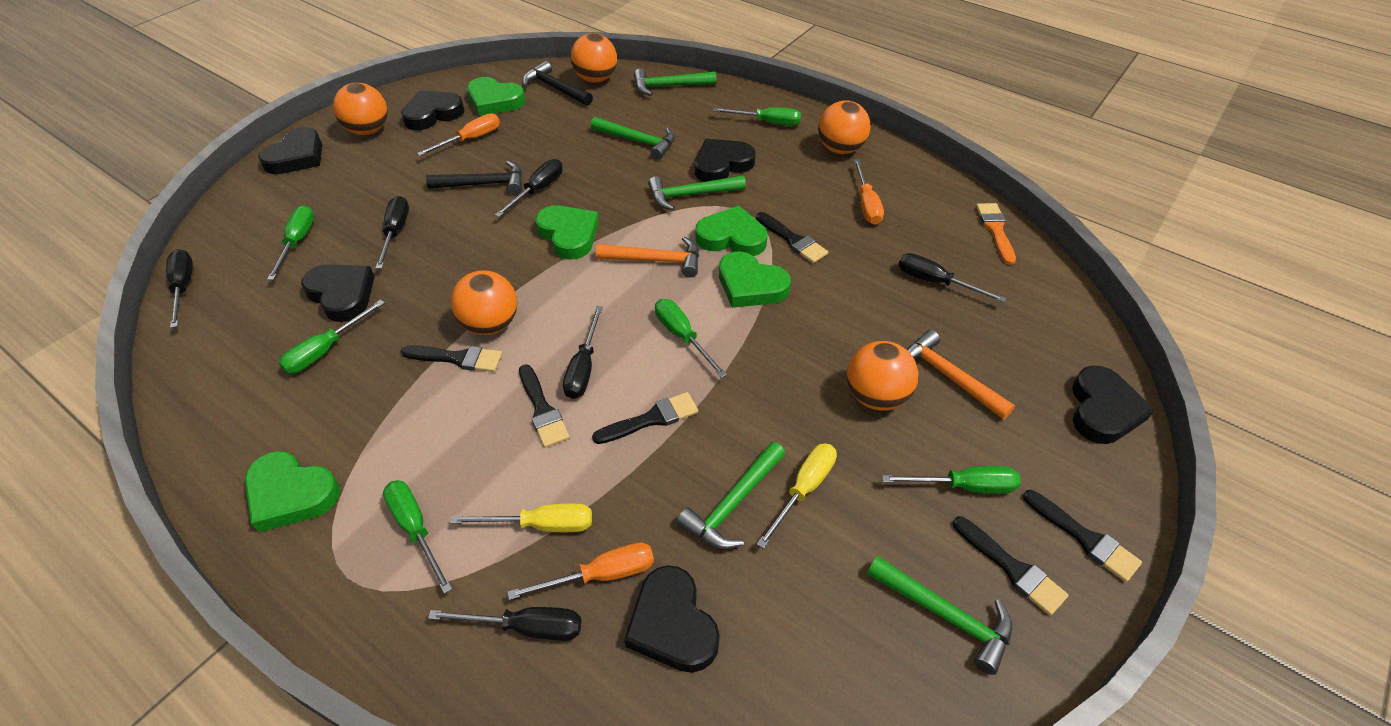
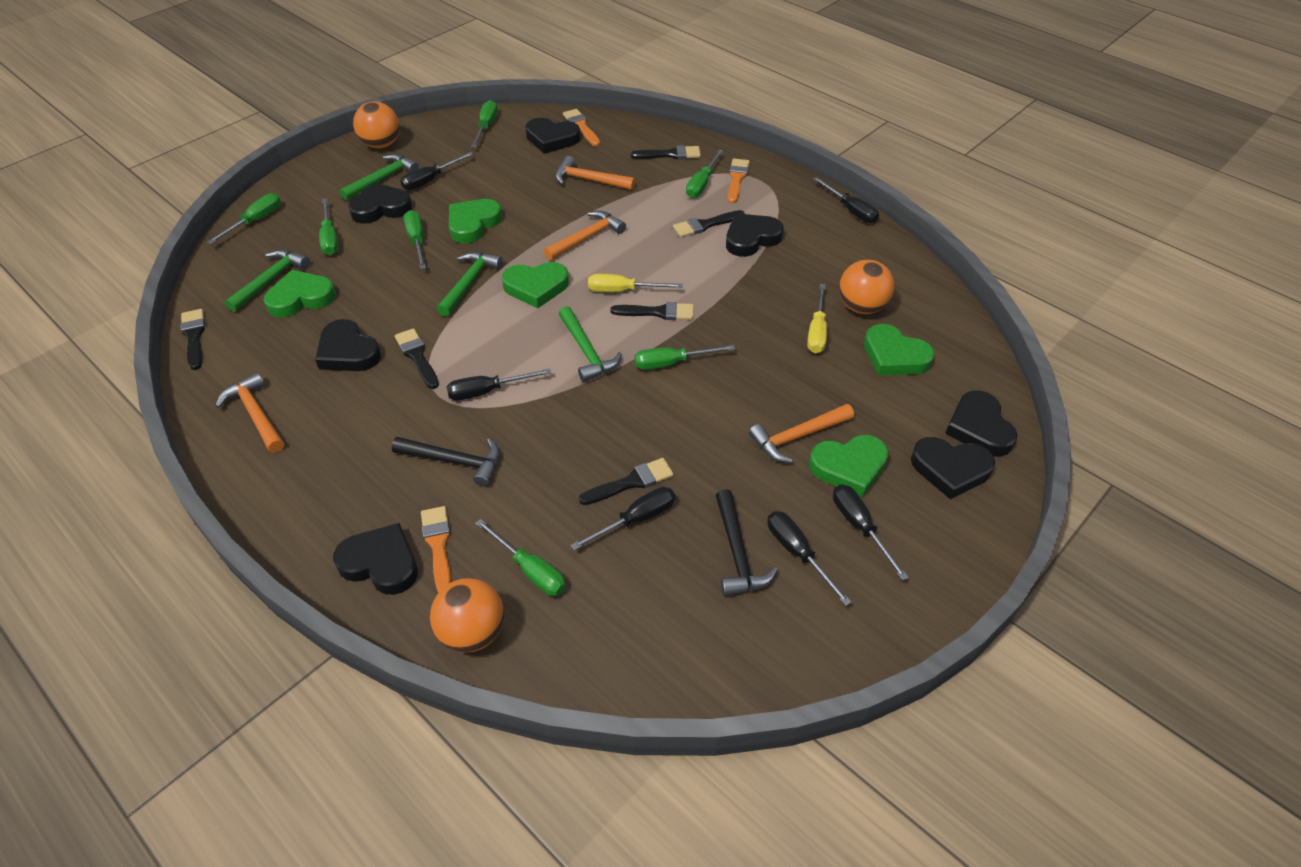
black heart: [258,127,322,174] [301,264,375,322] [401,90,465,130] [624,565,720,673] [695,139,756,182] [1072,365,1155,444] = 6 -> [315,319,381,371] [333,523,418,595] [348,183,412,224] [525,118,581,154] [726,213,784,257] [911,437,995,499] [945,390,1018,457] = 7
green hammer: [591,117,675,160] [634,68,717,96] [648,175,746,210] [676,442,785,549] [867,556,1012,675] = 5 -> [225,249,310,312] [339,154,419,201] [437,252,503,317] [559,306,622,382] = 4
green screwdriver: [267,205,314,280] [279,300,385,374] [383,480,452,594] [655,299,727,378] [713,107,801,126] [882,466,1020,494] = 6 -> [207,193,281,244] [319,198,338,255] [404,210,426,269] [471,100,498,147] [475,519,566,596] [634,345,735,370] [686,149,723,198] = 7
orange ball: [333,83,388,135] [451,270,517,335] [571,33,617,83] [818,100,871,154] [847,341,919,410] = 5 -> [353,101,400,148] [430,578,504,653] [839,260,894,314] = 3
orange brush: [976,203,1016,265] = 1 -> [421,506,451,593] [563,109,600,146] [728,159,750,204] = 3
orange hammer: [596,237,699,278] [907,330,1015,420] = 2 -> [216,372,284,453] [544,211,626,260] [555,156,636,190] [749,404,854,463] = 4
orange screwdriver: [417,113,500,156] [507,542,654,600] [854,159,884,225] = 3 -> none = 0

